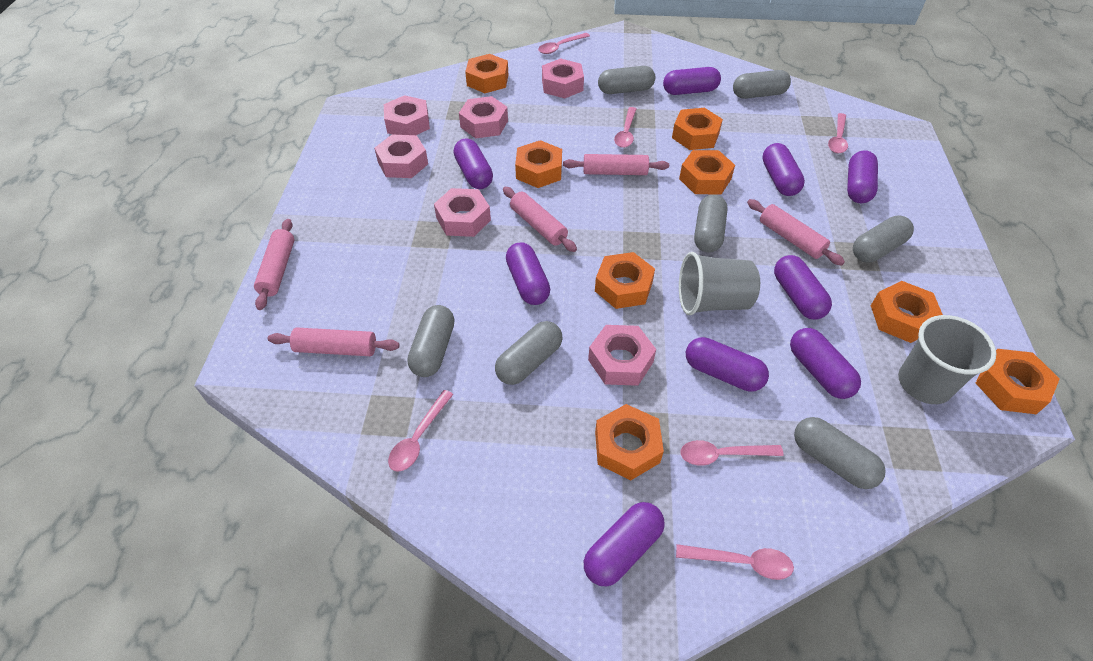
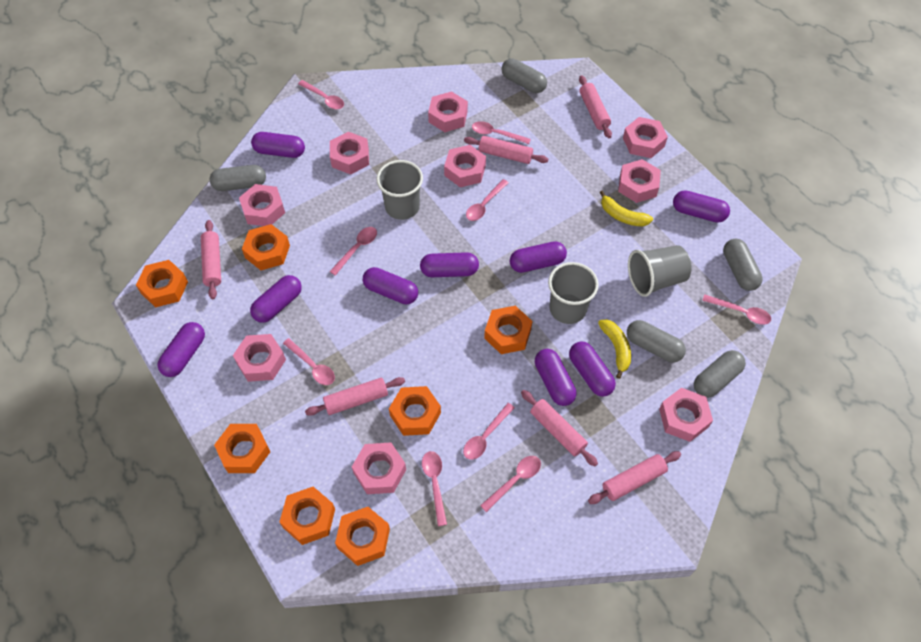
grey capsule: [407,305,455,377] [495,321,563,385] [598,66,655,94] [694,194,728,252] [733,70,791,99] [794,417,886,489] [853,215,914,263] = 7 -> [210,165,266,191] [501,58,547,93] [627,320,686,362] [694,350,746,398] [723,239,763,291] = 5
grey cup: [679,252,760,315] [898,315,996,404] = 2 -> [376,160,423,220] [548,262,599,324] [628,245,692,297] = 3
orange nut: [465,54,508,93] [515,140,562,188] [595,252,655,309] [595,404,664,480] [672,108,723,150] [679,150,735,195] [871,281,943,343] [976,349,1059,414] = 8 -> [136,260,188,307] [214,424,270,473] [242,224,290,270] [280,487,335,545] [335,507,390,566] [389,386,441,436] [484,306,533,354] = 7
pink nut: [374,134,428,178] [384,95,430,135] [434,188,491,237] [459,96,508,138] [542,58,584,99] [588,325,656,386] = 6 -> [233,334,286,382] [239,184,285,226] [330,132,369,175] [352,443,406,494] [428,91,468,132] [444,145,486,187] [618,159,661,203] [623,117,668,158] [659,388,713,442] = 9
pink rolling pin: [254,219,294,310] [268,328,400,356] [503,187,577,252] [563,154,669,175] [747,199,845,265] = 5 -> [201,220,221,299] [305,377,405,416] [464,136,548,164] [521,390,598,466] [579,75,612,138] [588,451,681,504] = 6
pink spoon: [388,390,454,472] [538,33,590,54] [614,107,636,148] [676,544,794,580] [680,440,784,466] [828,113,848,153] = 6 -> [283,338,335,385] [298,80,344,109] [329,227,377,276] [422,451,447,526] [463,403,515,460] [466,179,509,221] [472,121,531,144] [480,456,541,512] [702,295,771,325] = 9
yellow banana: none = 0 -> [598,319,631,379] [599,190,653,227] = 2

